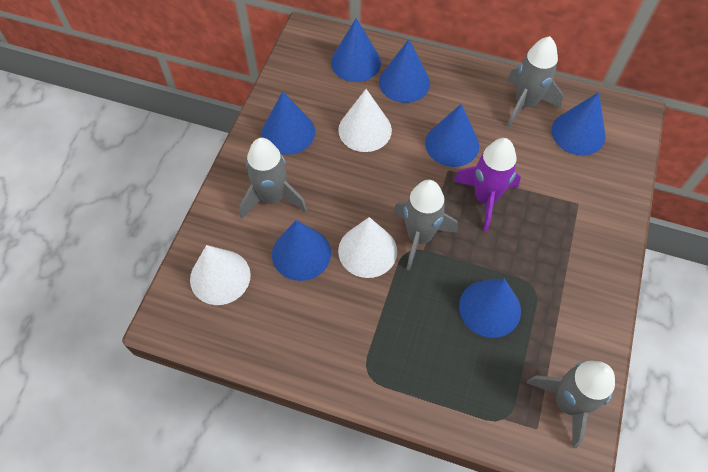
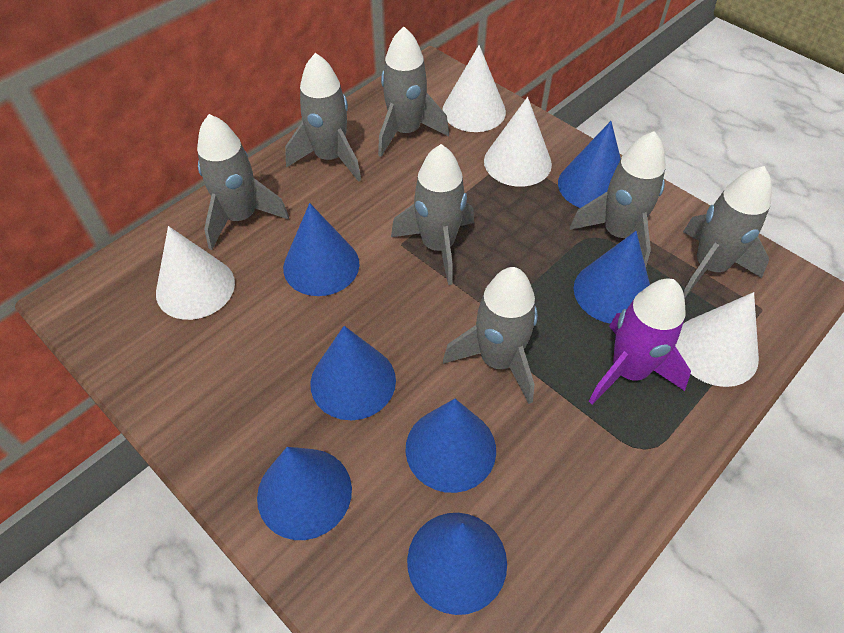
grey rocket: [239,138,307,219] [393,180,458,271] [507,36,563,127] [527,361,615,448] = 4 -> [197,114,289,250] [285,53,361,182] [378,26,449,157] [391,144,474,285] [443,267,538,404] [570,131,666,267] [683,166,772,298] = 7
white cone: [190,245,251,305] [338,89,392,152] [338,217,397,278] = 3 -> [156,226,235,320] [442,45,506,132] [484,97,552,187] [675,292,759,387] = 4

